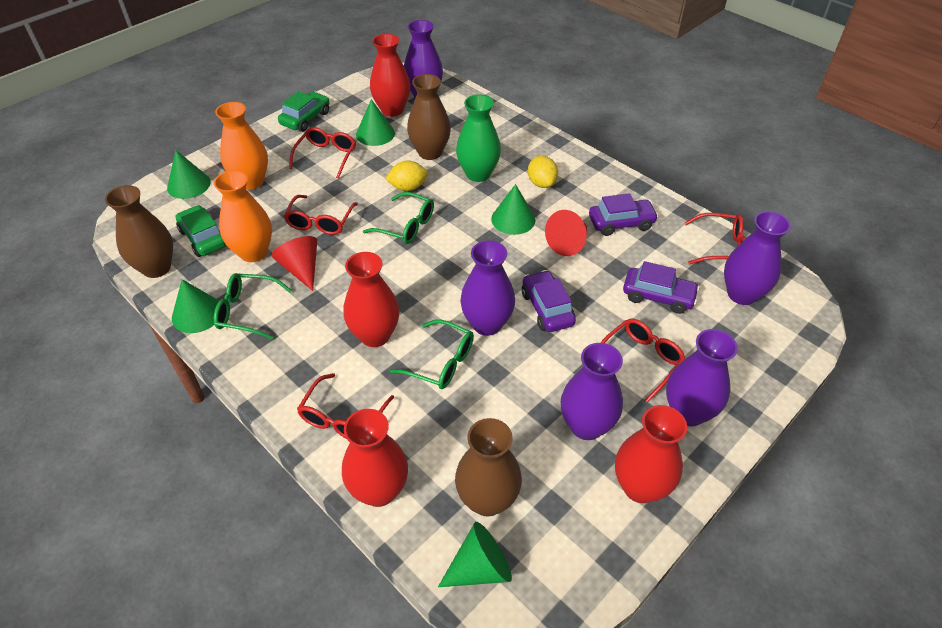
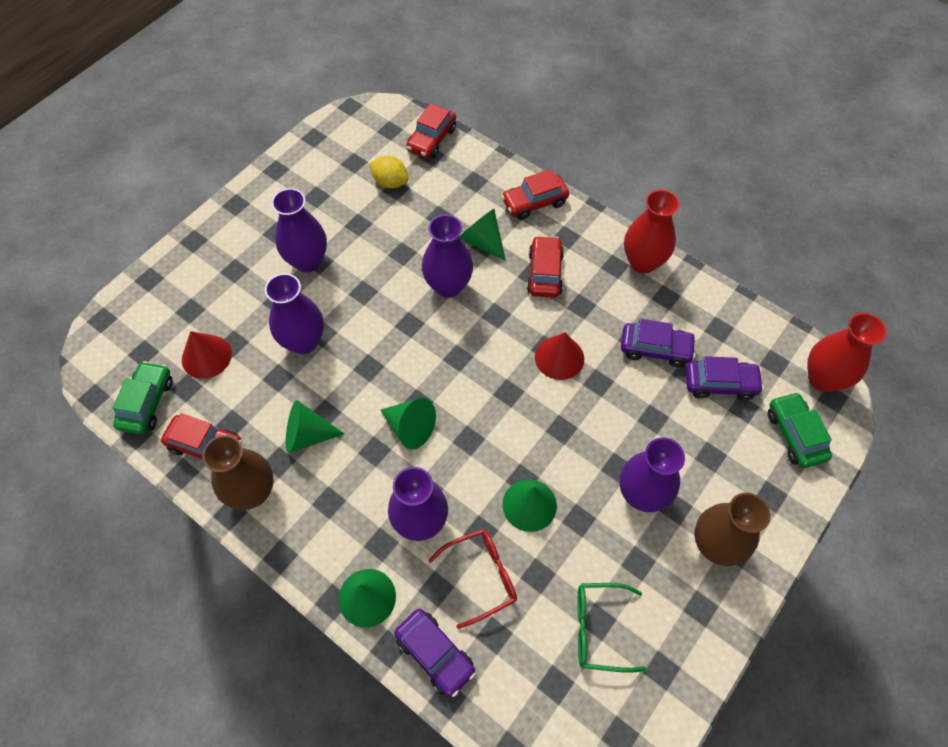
brown vase: [105,185,173,278] [407,74,451,160] [455,418,522,517] = 3 -> [202,435,274,510] [694,493,771,566] = 2
green glasses: [214,273,292,339] [363,192,434,244] [390,320,474,389] = 3 -> [577,583,646,673] = 1
green vase: [456,95,501,182] = 1 -> none = 0
orange vase: [214,170,272,262] [215,102,268,190] = 2 -> none = 0
red car: none = 0 -> [161,413,242,459] [406,103,456,158] [501,169,569,220] [527,236,564,298] = 4
red glasses: [284,195,358,235] [289,127,356,179] [297,373,394,439] [601,319,685,403] [685,213,746,264] = 5 -> [428,529,517,629] = 1
red vase: [342,409,408,507] [344,252,399,347] [370,34,411,117] [615,405,687,503] = 4 -> [624,189,680,273] [807,313,886,392] = 2
yellow lemon: [385,160,428,191] [528,156,558,188] = 2 -> [370,156,409,188] = 1

